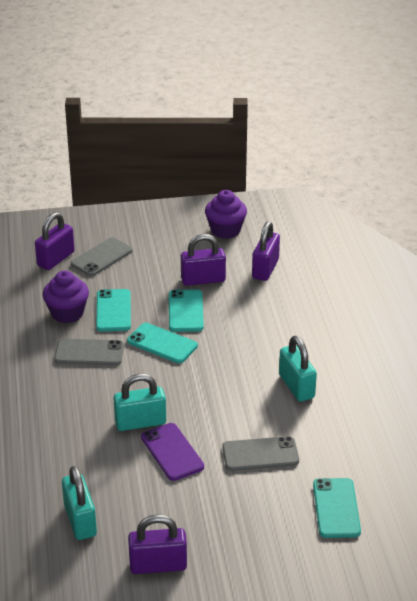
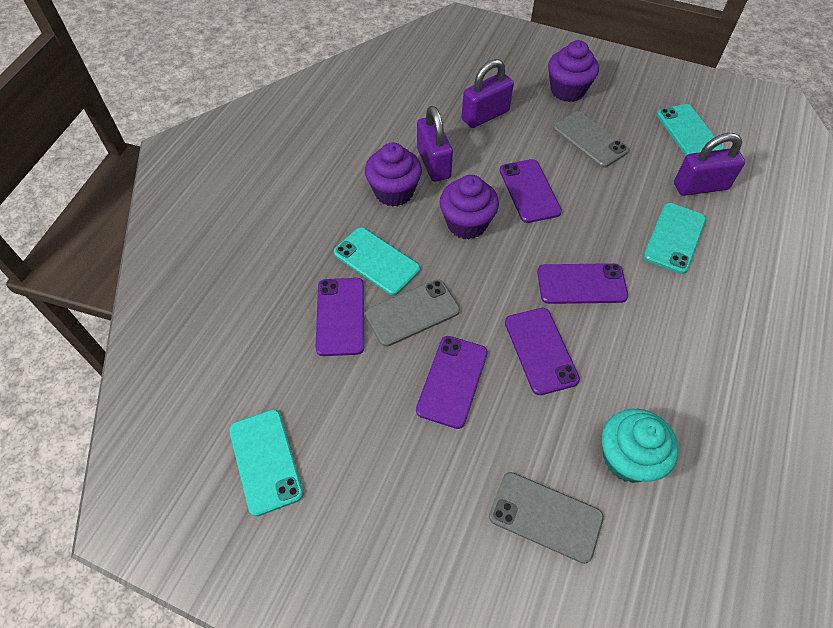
purple cupcake: [43,271,89,323] [205,190,247,239] = 2 -> [365,143,422,207] [440,175,499,239] [548,40,599,102] = 3
purple padlock: [35,212,75,270] [128,514,187,574] [181,234,226,286] [252,221,280,281] = 4 -> [417,106,453,182] [462,59,514,128] [674,133,745,196] = 3
purple phone: [141,423,204,481] = 1 -> [316,278,364,356] [416,336,488,429] [500,159,562,223] [505,308,580,395] [537,263,628,304] = 5
turquoise cupcake: none = 0 -> [602,409,679,483] = 1
turquoise padlock: [62,466,97,540] [113,374,166,431] [279,336,317,402] = 3 -> none = 0

